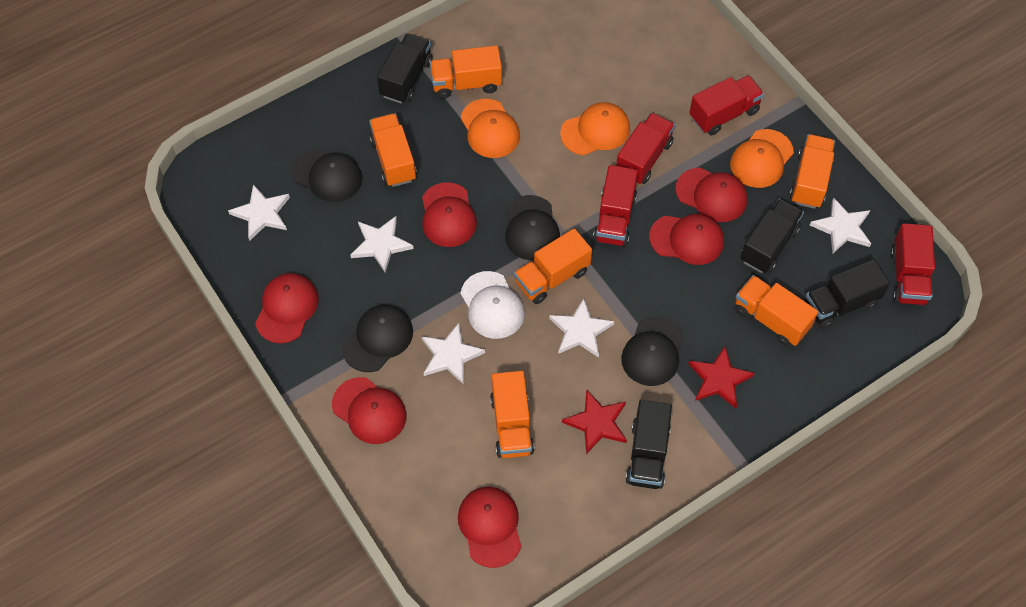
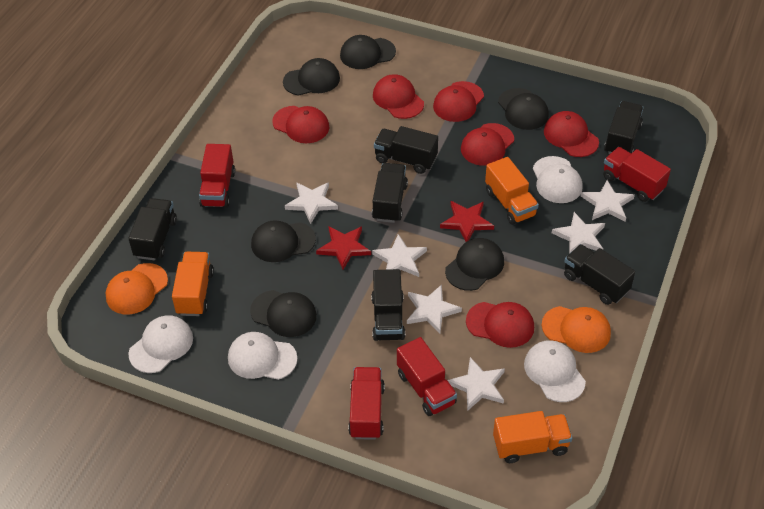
black cap: [292,148,362,202] [342,305,413,372] [505,195,560,260] [621,316,685,386] = 4 -> [250,290,317,337] [251,220,316,262] [283,58,340,96] [340,35,396,69] [445,238,504,291] [498,88,549,130] = 6
black truck: [377,33,432,103] [625,400,672,489] [740,198,804,273] [804,259,890,328] = 4 -> [128,198,177,260] [371,269,405,341] [372,163,408,223] [374,126,438,174] [564,244,635,305] [604,101,644,154] = 6
orange cap: [461,99,520,158] [560,102,630,155] [730,129,794,188] = 3 -> [106,263,168,315] [542,306,611,353] = 2
orange truck: [369,113,417,187] [430,46,502,99] [490,371,535,458] [514,228,592,304] [735,275,818,347] [789,134,835,209] = 6 -> [172,252,214,316] [485,157,539,225] [493,411,572,463] = 3
white cap: [461,271,525,339] = 1 -> [128,315,193,373] [228,332,297,380] [524,340,586,402] [533,156,583,203] = 4
white star: [228,184,290,241] [350,216,414,273] [421,323,485,385] [549,298,614,358] [810,197,871,254] = 5 -> [285,182,338,224] [372,234,427,277] [407,285,462,334] [447,357,505,411] [552,212,605,254] [581,180,635,222] = 6

